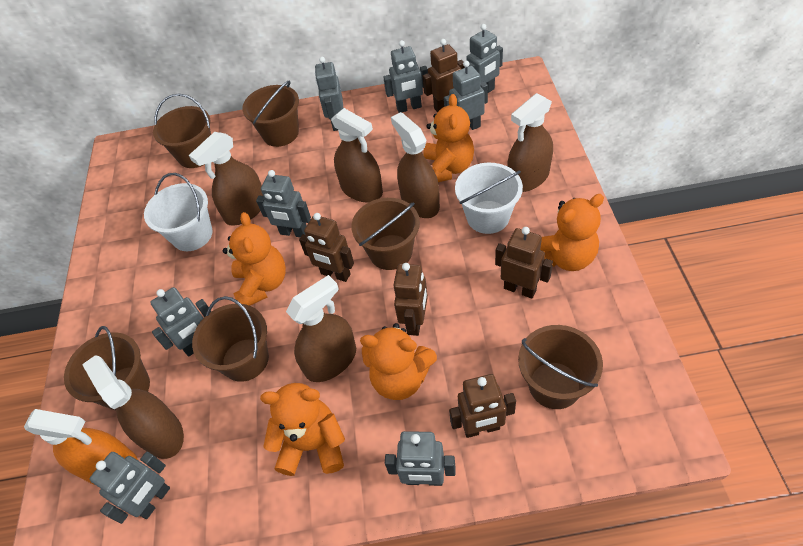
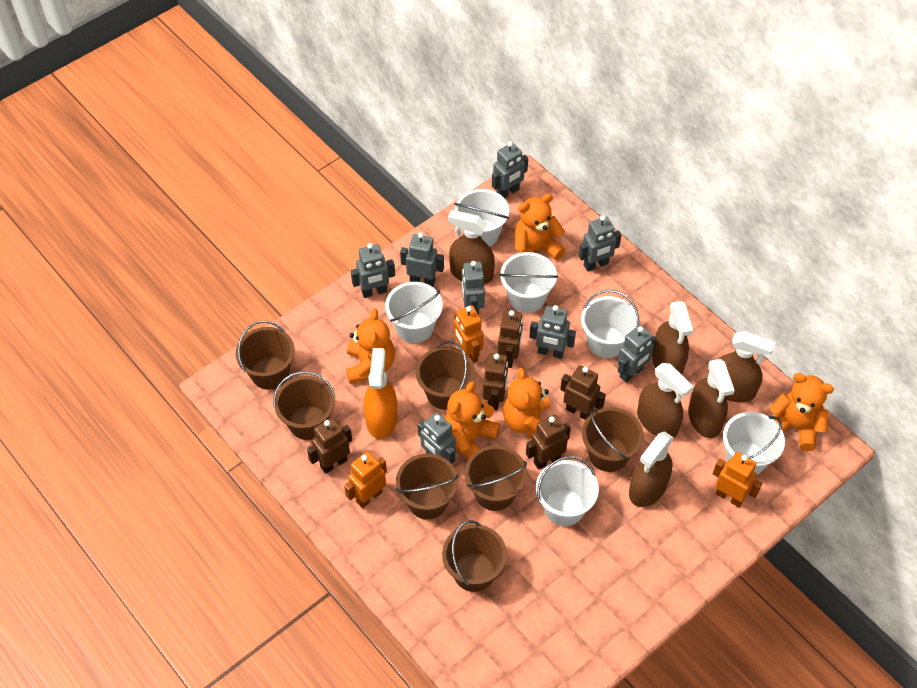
brown bucket: [64,326,150,410] [153,94,211,168] [192,296,269,382] [242,81,299,147] [351,198,420,270] [518,325,603,409] = 6 -> [236,321,295,390] [273,371,335,440] [395,454,459,519] [416,341,475,410] [442,520,507,592] [465,445,527,511] [582,407,643,472] = 7
orange robot: none = 0 -> [344,452,387,508] [454,305,484,363] [713,452,762,507] = 3
white bucket: [144,173,212,251] [455,163,523,234] = 2 -> [385,282,443,343] [454,189,509,247] [499,252,558,313] [536,456,599,526] [581,290,639,358] [723,412,785,474] = 6

